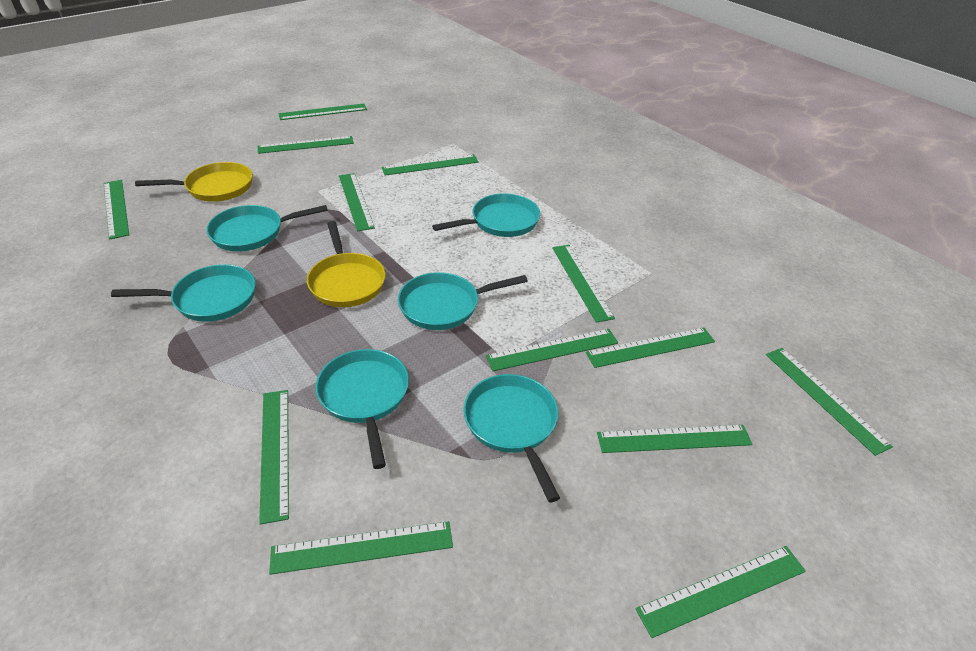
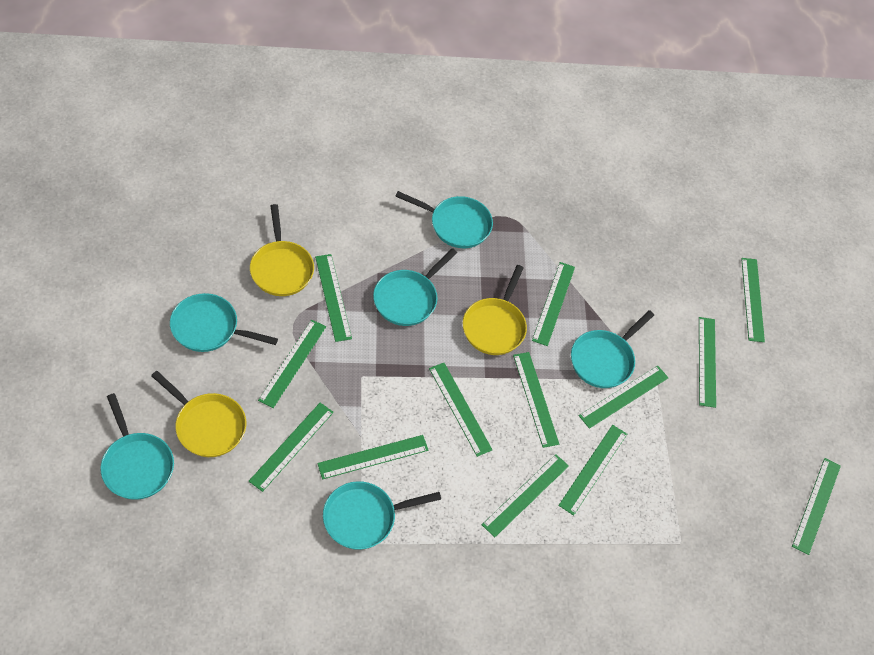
yellow pan: [135,162,253,202] [307,221,386,307] = 2 -> [151,371,246,457] [250,204,314,296] [463,265,527,355] = 3

